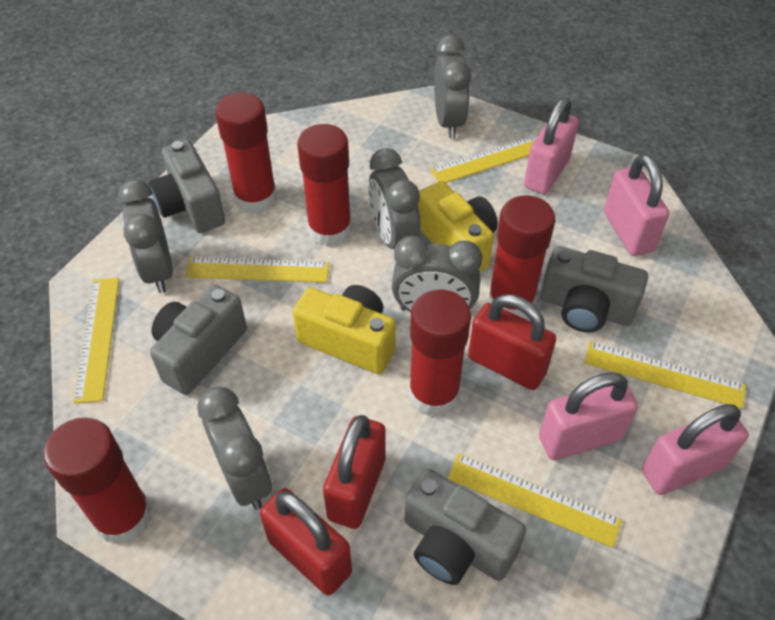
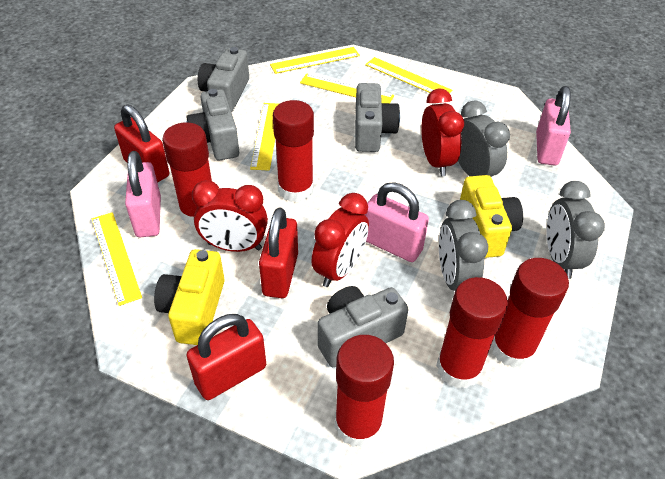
grey clock: [118,180,173,293] [197,387,272,510] [368,148,421,249] [392,236,482,312] [434,35,471,138] = 5 -> [439,200,488,291] [458,100,510,177] [546,181,605,279] = 3
pink padlock: [524,97,579,194] [539,372,638,460] [604,154,669,256] [642,404,749,495] = 4 -> [125,151,161,237] [364,182,429,262] [536,86,571,166] = 3
red clock: none = 0 -> [192,180,268,252] [311,193,369,287] [421,88,464,176] = 3

